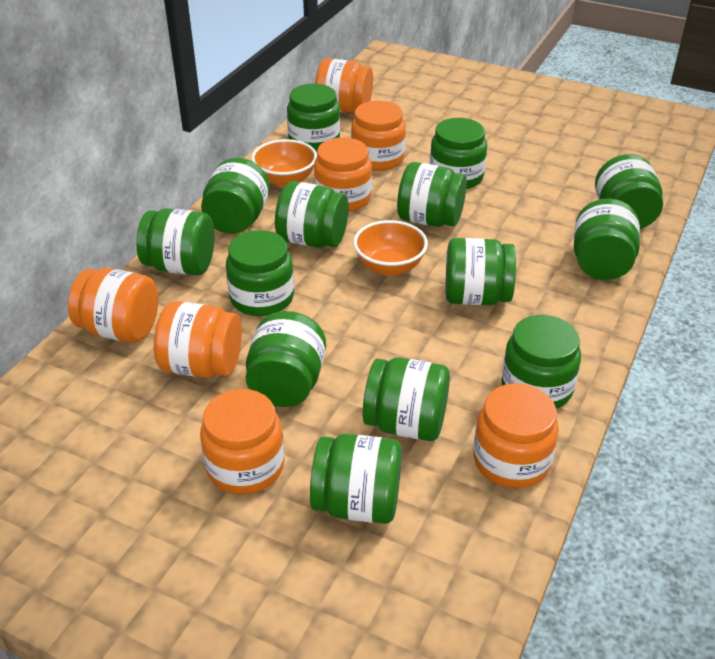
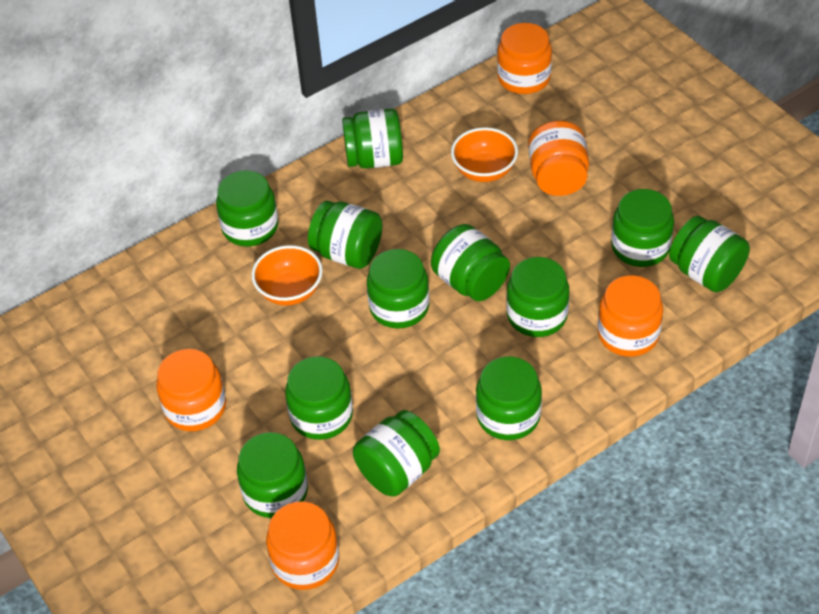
green jar: [136,208,215,275] [201,158,270,234] [226,230,294,316] [245,311,326,407] [275,181,349,248] [287,84,340,152] [310,434,402,524] [363,357,450,441] [397,162,467,227] [430,118,487,189] [445,238,516,305] [501,315,581,409] [574,198,640,280] [595,154,663,229] = 14 -> [216,170,278,247] [237,432,308,518] [285,356,353,440] [308,201,383,269] [342,108,403,169] [353,410,440,497] [367,249,430,329] [431,224,510,301] [476,357,542,440] [506,257,569,337] [611,189,674,267] [669,216,750,292] = 12
orange jar: [68,268,158,343] [154,301,242,378] [200,389,284,495] [314,137,372,212] [315,58,373,113] [351,101,406,171] [473,383,559,488] = 7 -> [156,349,226,431] [266,501,339,590] [497,23,552,94] [528,121,589,196] [598,275,663,357] = 5

